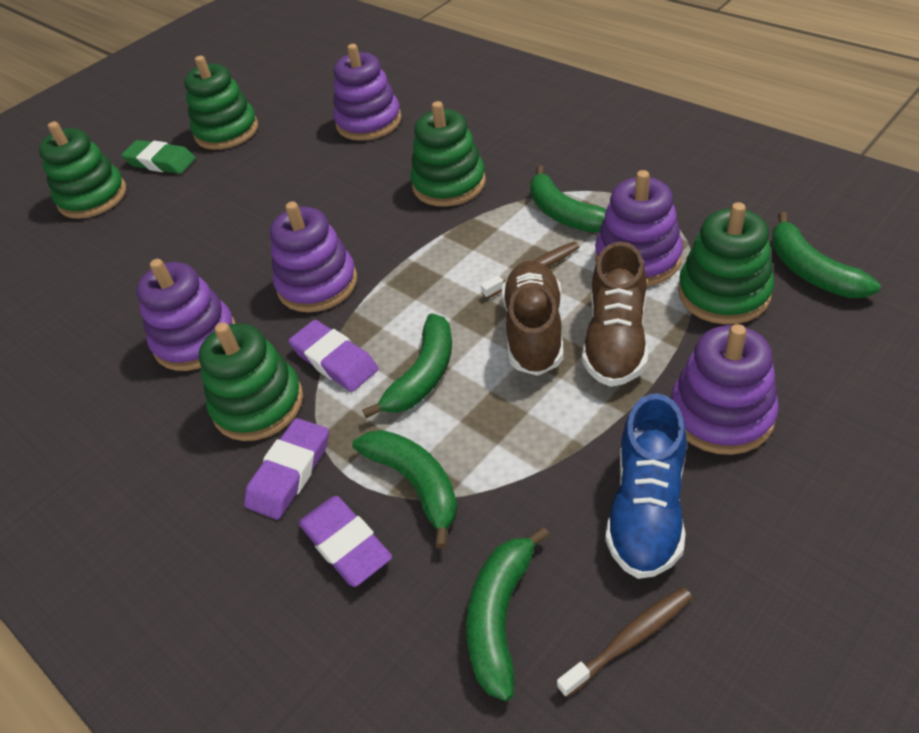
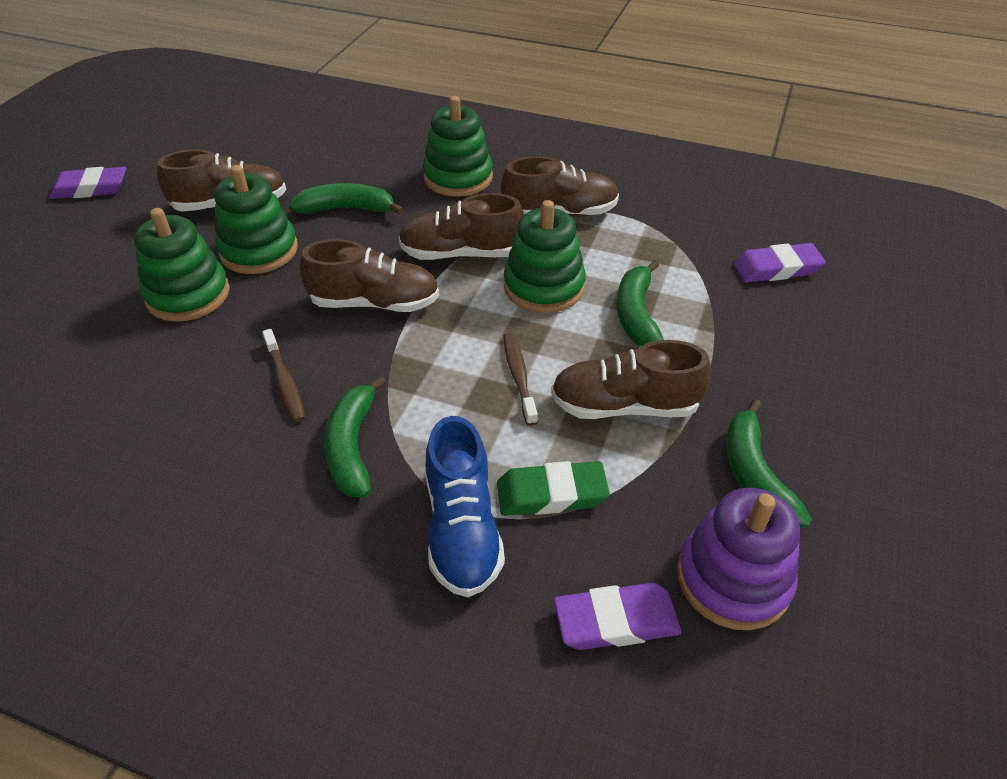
brown shoe: [502,261,563,376] [582,242,648,387] = 2 -> [157,149,286,211] [300,239,439,312] [399,193,524,260] [501,156,619,217] [551,340,711,419] = 5
green banana: [352,430,458,549] [362,313,452,418] [466,526,550,701] [530,165,606,232] [772,212,881,298] = 5 -> [289,183,404,214] [324,375,386,497] [617,260,664,346] [726,399,812,527] = 4
green stacking toy: [39,121,126,219] [184,56,258,150] [199,322,303,441] [410,101,486,207] [678,202,774,324] = 5 -> [134,208,230,322] [214,165,298,274] [423,96,493,197] [504,200,586,313] = 4
purple stacking toy: [136,259,236,371] [270,201,357,312] [333,44,401,141] [595,170,683,287] [671,324,779,455] = 5 -> [677,488,800,630] = 1

